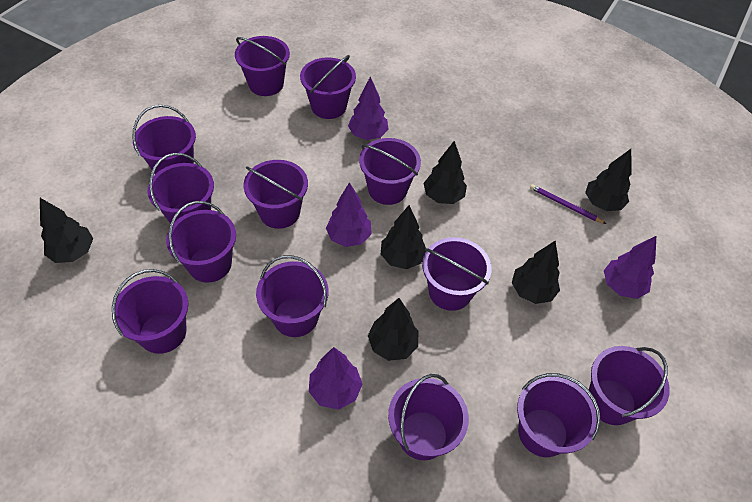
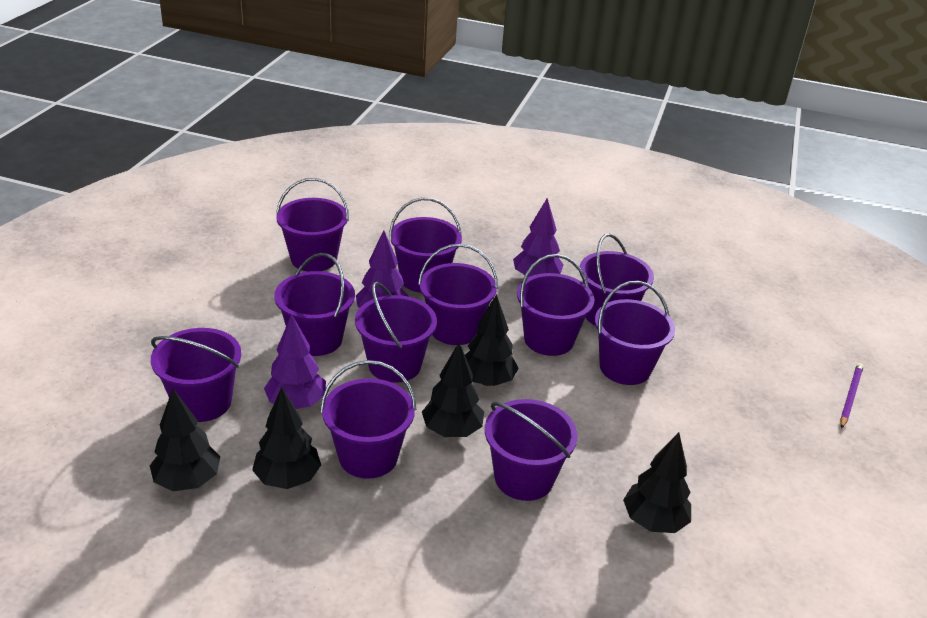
black tree: [40,198,93,263] [368,298,418,361] [381,205,426,269] [424,141,467,204] [512,241,560,304] [585,149,632,211] = 6 -> [150,389,220,491] [252,387,321,489] [422,342,484,437] [465,294,519,386] [623,432,691,533] = 5
purple bucket: [112,269,188,354] [133,105,196,174] [148,153,214,224] [166,201,236,283] [235,36,290,96] [243,160,308,229] [256,255,328,337] [300,55,356,119] [359,138,421,205] [388,374,469,460] [422,237,492,311] [517,373,601,457] [589,346,670,425] = 13 -> [151,328,241,422] [274,253,355,356] [276,178,349,272] [320,360,416,479] [355,282,437,383] [389,198,462,293] [418,244,498,345] [485,399,578,501] [517,254,595,356] [580,233,654,326] [595,281,675,385] = 11
purple tree: [309,347,362,410] [326,182,372,247] [348,76,389,140] [604,236,656,299] = 4 -> [264,314,326,409] [356,230,409,308] [513,198,563,277] = 3

